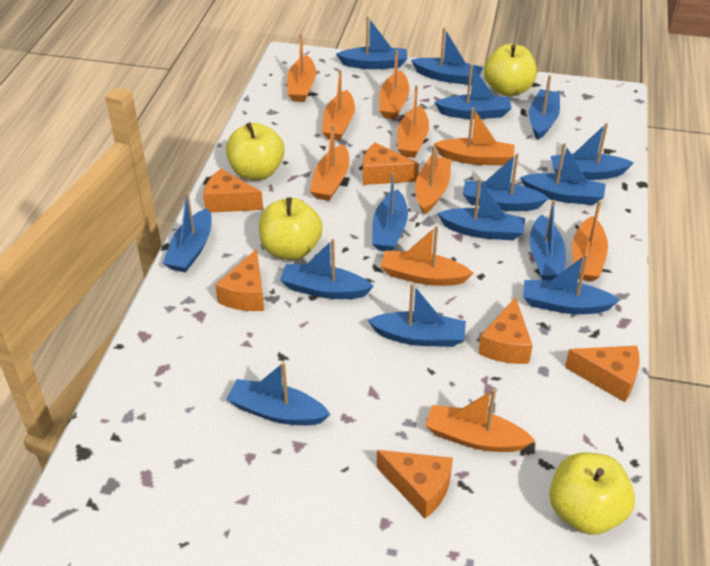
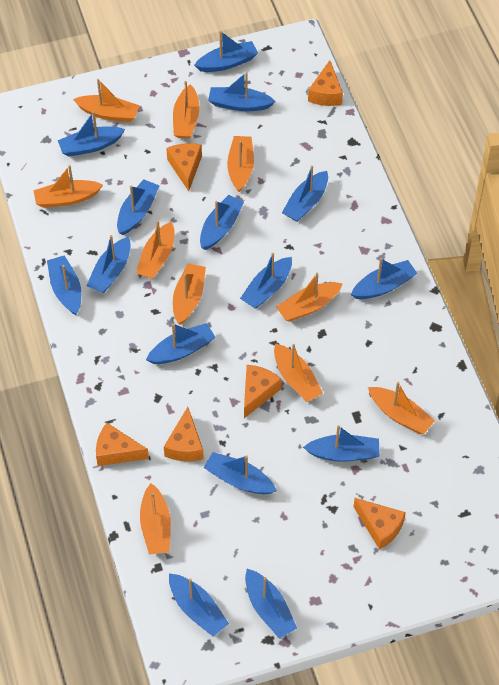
yellow apple: [226,123,285,180] [259,197,322,260] [484,44,537,96] [549,453,635,535] = 4 -> none = 0

